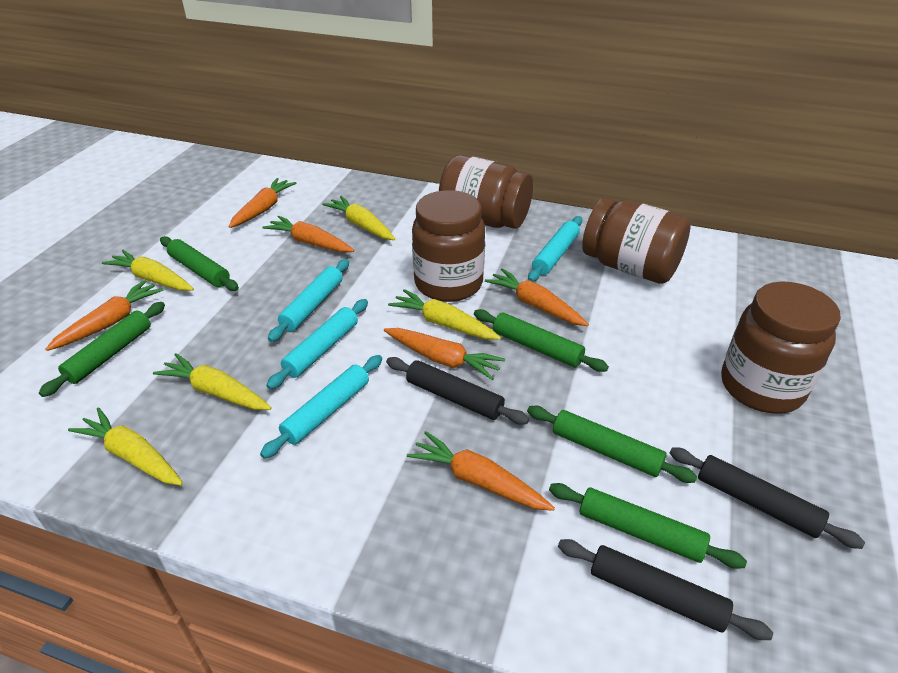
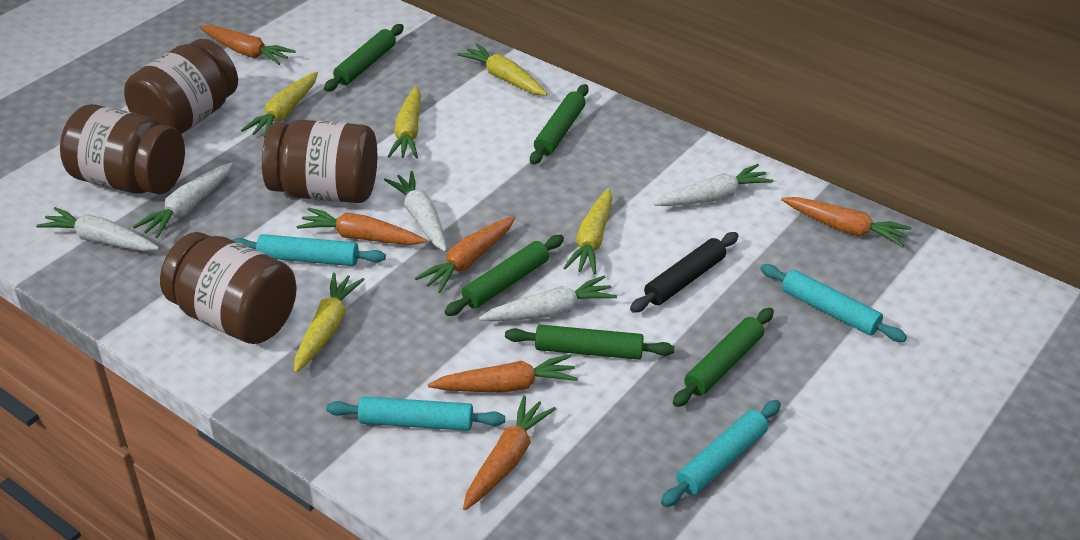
black rolling pin: [386,357,529,425] [558,539,773,640] [670,447,865,549] = 3 -> [630,232,739,313] = 1
white carrot: none = 0 -> [36,207,159,251] [133,162,233,238] [384,171,447,252] [479,276,617,321] [654,164,774,206] = 5

